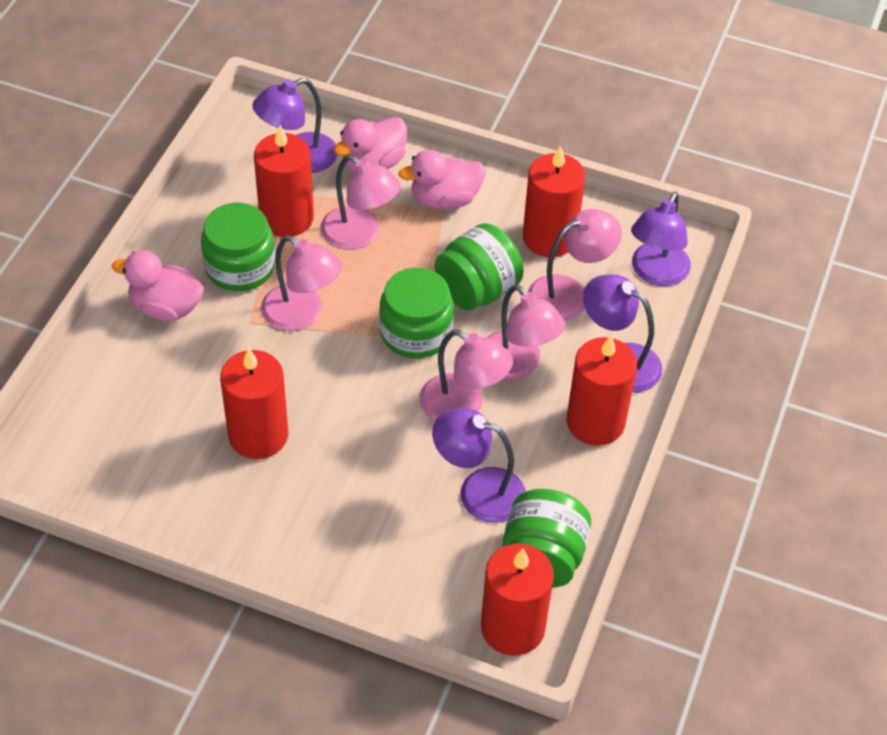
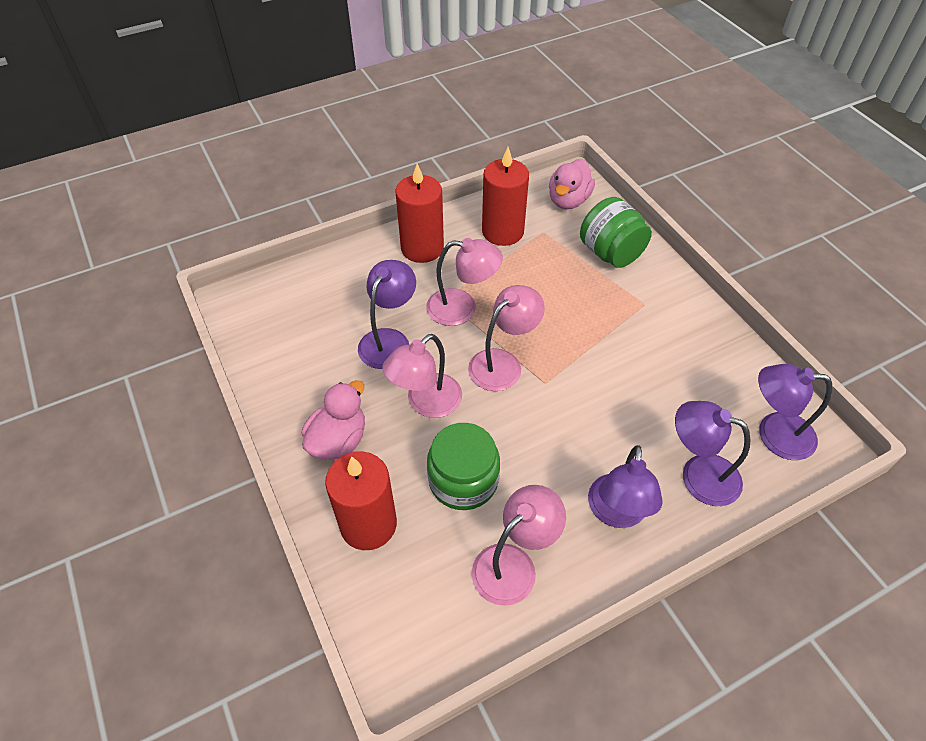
green jar: [201,203,275,291] [379,268,454,358] [435,223,523,310] [503,489,591,588] = 4 -> [427,423,500,510] [580,197,652,268] = 2
pink duck: [112,250,204,321] [334,117,407,172] [398,150,485,210] = 3 -> [302,380,365,460] [549,159,595,209] = 2
pink lamp: [261,235,342,331] [321,155,401,250] [419,329,513,421] [487,284,566,380] [528,209,622,321] = 5 -> [382,334,462,418] [426,238,503,326] [468,285,545,391] [472,485,566,606] = 4
red candle: [220,348,288,459] [254,125,314,237] [481,544,554,656] [523,145,585,257] [566,335,637,446] = 5 -> [325,451,397,550] [395,164,444,263] [482,147,529,246] = 3

